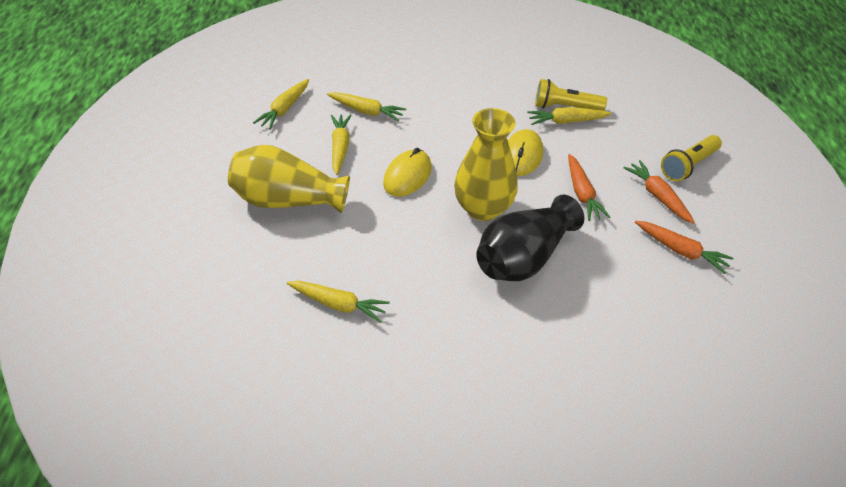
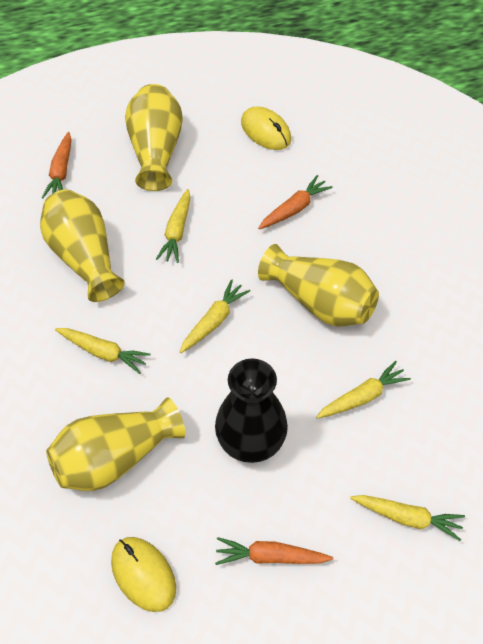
yellow flashlight: [535,79,607,111] [661,135,722,181] = 2 -> none = 0
yellow vase: [228,145,350,213] [454,108,518,221] = 2 -> [40,189,125,302] [46,397,185,491] [125,84,183,191] [258,244,379,327] = 4

